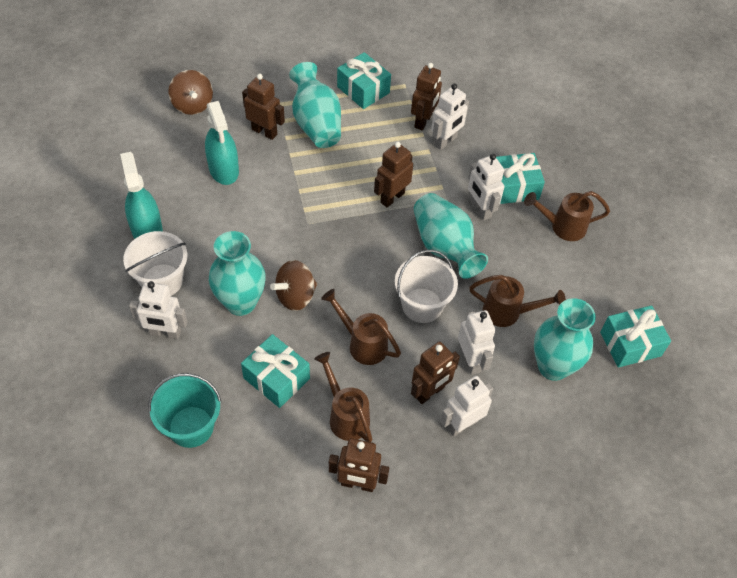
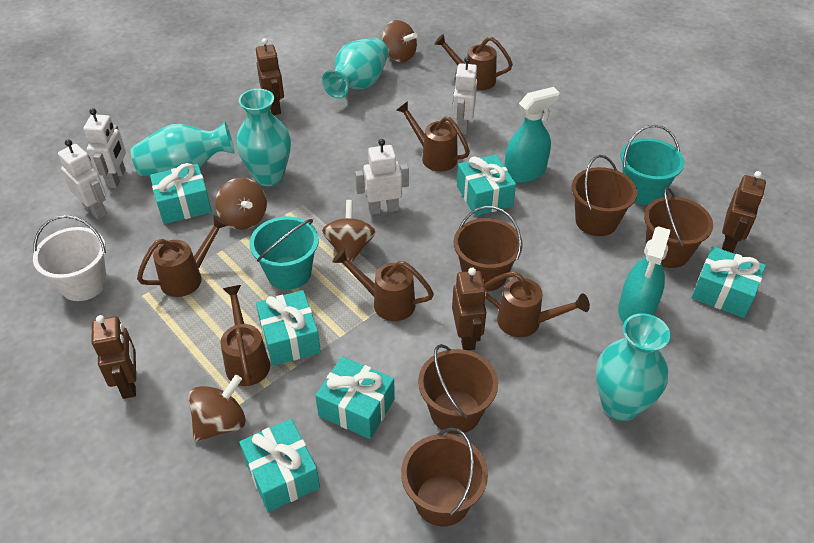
brown bucket: none = 0 -> [401,428,488,527] [418,344,498,434] [453,206,523,291] [571,155,637,236] [644,187,713,268] = 5
brown robot: [242,74,285,140] [329,438,389,492] [374,142,413,207] [411,63,442,130] [411,342,460,404] = 5 -> [92,315,136,399] [256,38,284,115] [452,268,486,350] [722,171,766,253] = 4
brown spinning top: [168,70,213,115] [270,260,317,311] = 2 -> [188,375,246,442] [215,178,267,230] [322,200,376,263] [382,20,417,62] = 4
brown watering can: [314,352,373,442] [321,289,401,365] [469,275,566,327] [524,191,610,241] = 4 -> [137,215,228,297] [221,285,270,386] [332,248,434,321] [397,101,470,172] [434,34,513,90] [484,271,590,337] = 6
turquoise bucket: [148,373,222,448] = 1 -> [250,216,319,290] [621,125,685,205] = 2
turquoise gift: [241,334,310,408] [337,52,391,109] [496,153,545,204] [600,305,671,367] = 4 -> [150,163,212,224] [240,419,320,512] [256,290,321,366] [315,356,395,439] [457,155,516,216] [691,246,766,318] = 6
white bucket: [123,231,187,296] [395,250,458,323] = 2 -> [33,215,107,301] = 1
white robot: [129,281,188,339] [431,84,469,150] [440,376,493,437] [458,310,495,375] [468,154,504,220] = 5 -> [58,139,107,219] [83,108,126,188] [355,139,409,215] [452,57,477,135] = 4

